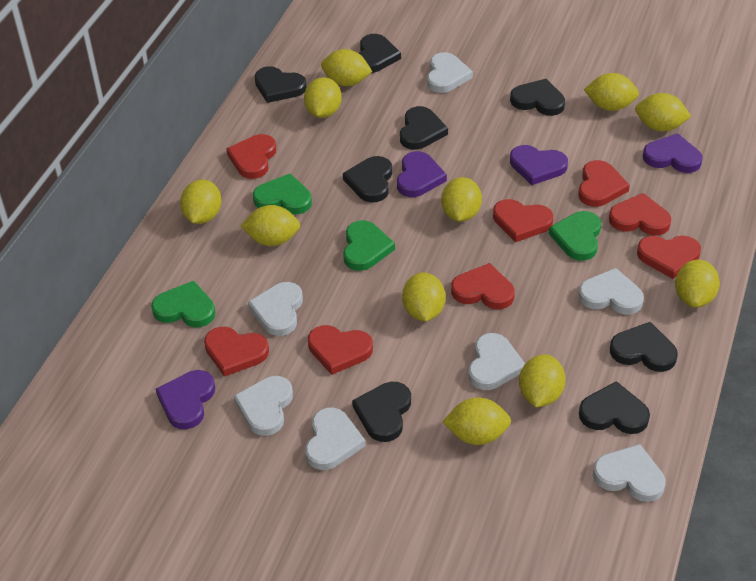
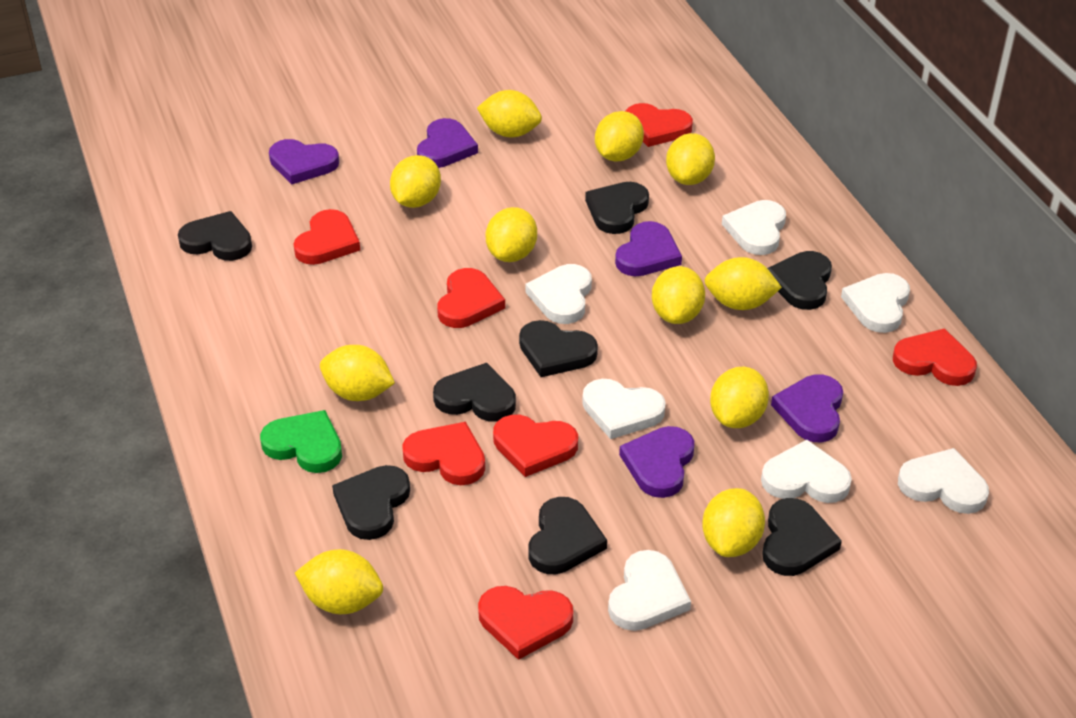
green heart: [151,281,215,327] [253,174,312,214] [343,220,395,271] [549,211,601,261] = 4 -> [260,410,342,473] = 1
purple heart: [156,370,215,429] [397,151,447,197] [510,145,568,185] [643,133,703,173] = 4 -> [269,139,339,184] [417,118,478,168] [615,221,682,276] [619,426,694,498] [771,374,843,442] = 5
red heart: [204,327,269,377] [226,134,276,179] [308,325,373,375] [451,263,515,309] [493,199,553,242] [578,160,630,207] [609,193,671,236] [637,236,701,279] = 8 -> [293,209,360,265] [402,422,485,485] [437,268,505,328] [478,586,573,660] [493,415,578,477] [625,103,693,147] [893,328,977,386] = 7

